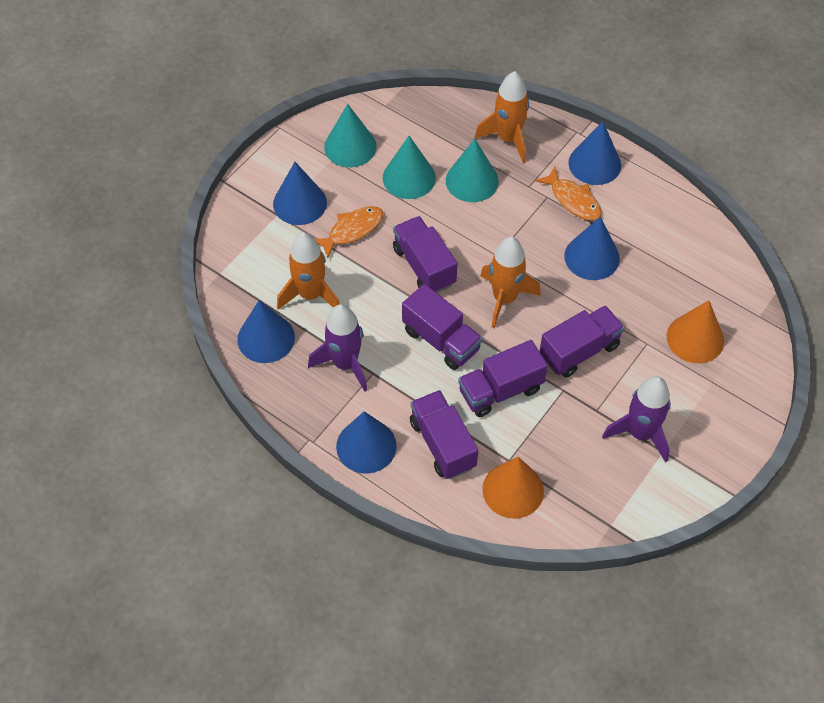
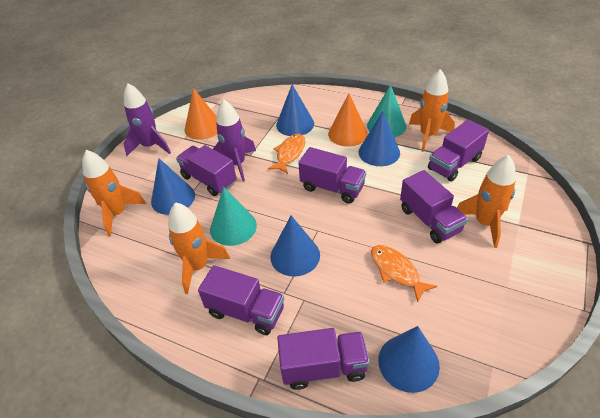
orange rocket: [277,233,339,310] [475,71,529,163] [480,237,541,328] = 3 -> [82,150,146,236] [168,202,230,294] [409,69,455,152] [457,155,516,248] = 4
purple truck: [393,216,457,293] [402,284,483,370] [410,390,478,479] [458,340,548,417] [539,305,625,378] = 5 -> [176,145,237,196] [198,265,284,335] [277,328,370,390] [298,147,366,203] [400,170,468,243] [428,119,489,181] = 6
turquoise cone: [324,104,377,167] [383,136,436,199] [446,139,499,202] = 3 -> [210,187,257,246] [367,85,406,137] = 2

